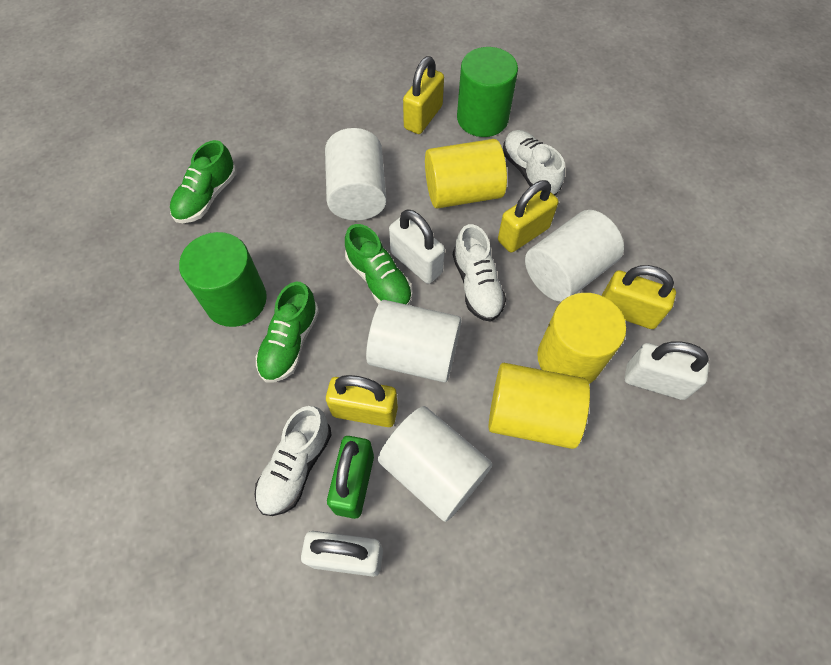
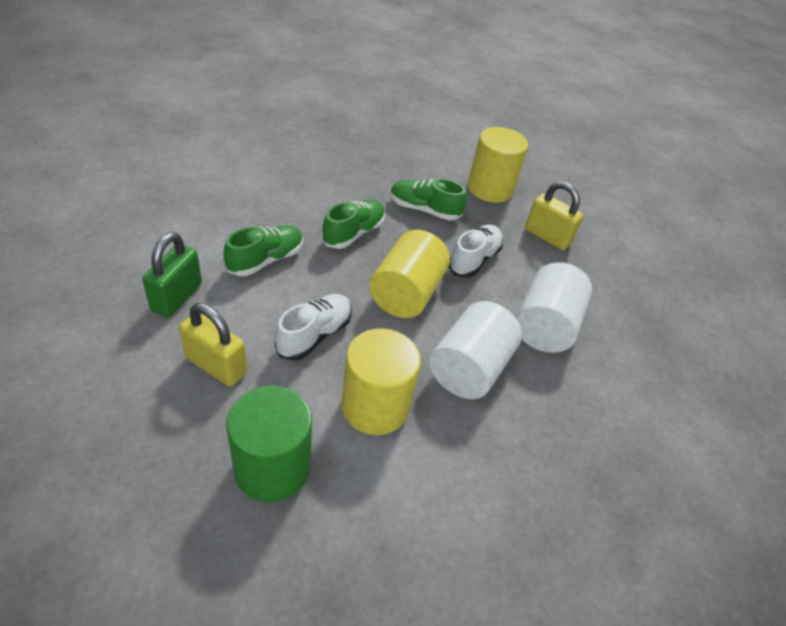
green cylinder: [179,232,267,327] [457,47,518,137] = 2 -> [226,386,312,503] = 1
white cylinder: [325,128,387,221] [366,300,461,382] [378,406,492,522] [525,210,624,302] = 4 -> [429,301,522,399] [516,262,592,353] = 2
white padlock: [301,531,383,577] [389,209,445,284] [625,341,709,400] = 3 -> none = 0
white shoe: [255,406,332,516] [453,224,506,322] [503,130,565,196] = 3 -> [275,294,352,361] [448,225,503,278] = 2
yellow padlock: [326,375,398,427] [403,56,444,134] [498,180,559,253] [602,265,676,329] = 4 -> [179,303,247,386] [525,181,584,250] = 2

